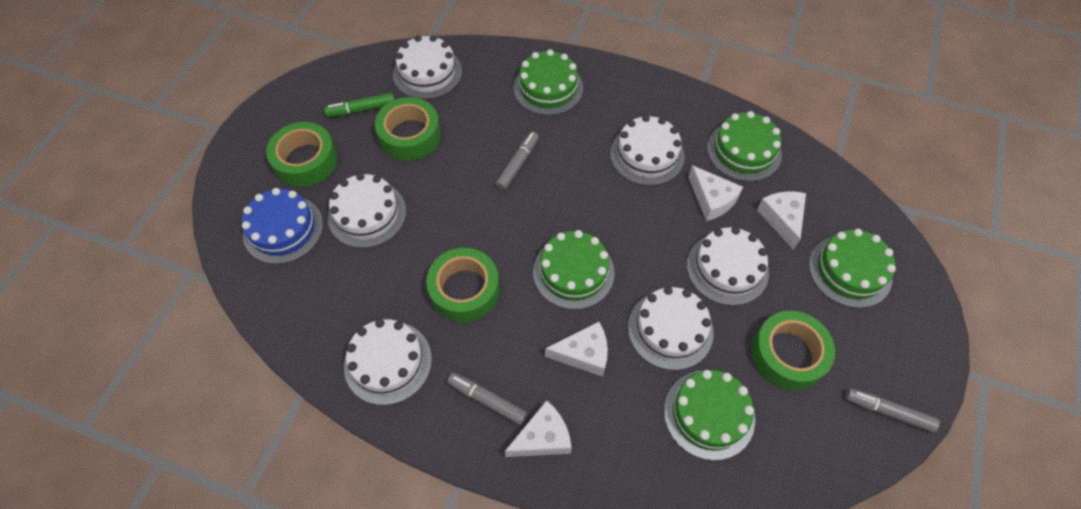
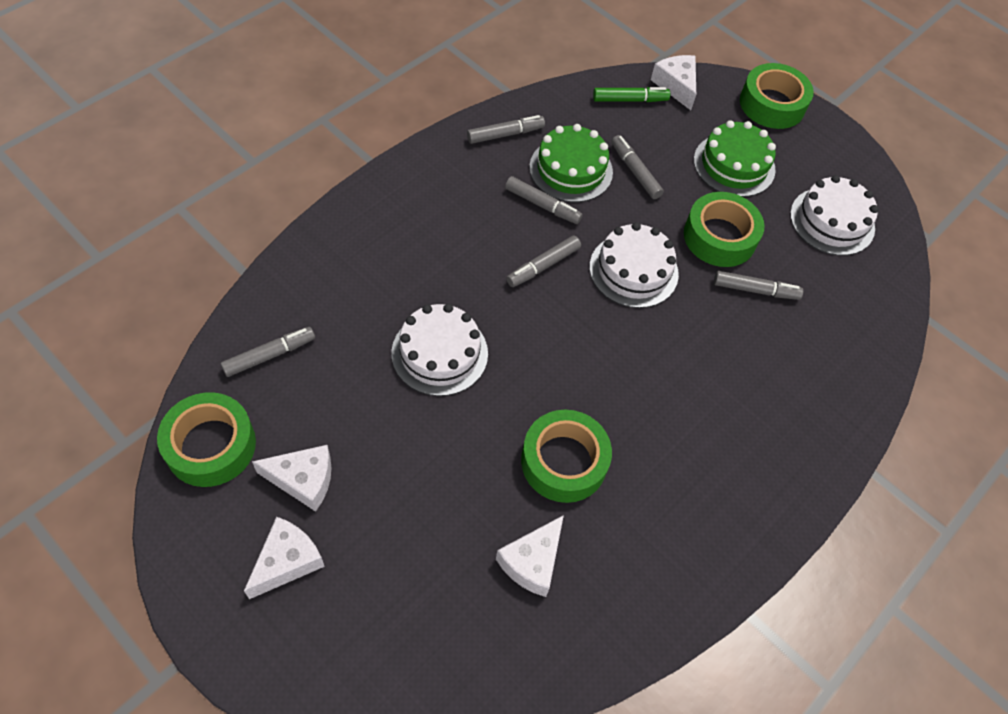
blue cake: [242,188,323,264] = 1 -> none = 0
green cake: [513,49,583,115] [533,230,615,310] [664,370,755,461] [707,111,782,182] [809,229,896,308] = 5 -> [529,124,613,202] [694,120,776,197] = 2
grey marker: [447,373,527,425] [495,132,539,190] [845,388,940,433] = 3 -> [221,327,315,377] [467,115,545,144] [505,176,583,224] [506,236,581,287] [611,135,664,199] [714,271,803,300] = 6
white cake: [328,173,406,248] [344,319,432,405] [393,35,462,99] [610,115,685,186] [628,286,714,370] [687,227,769,306] = 6 -> [391,303,488,396] [590,222,679,308] [790,175,879,256] = 3

